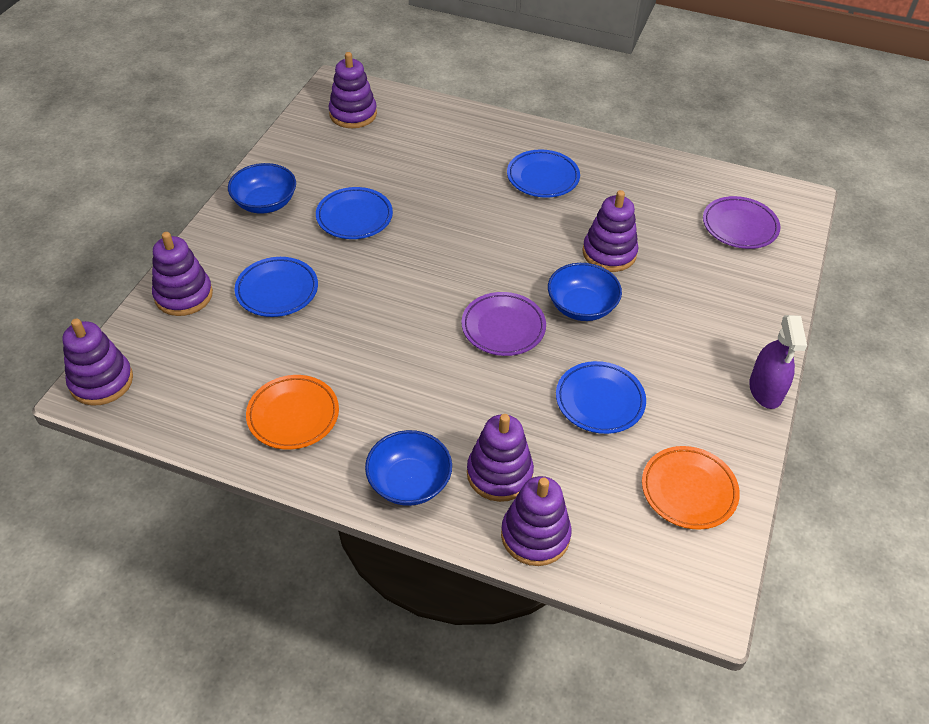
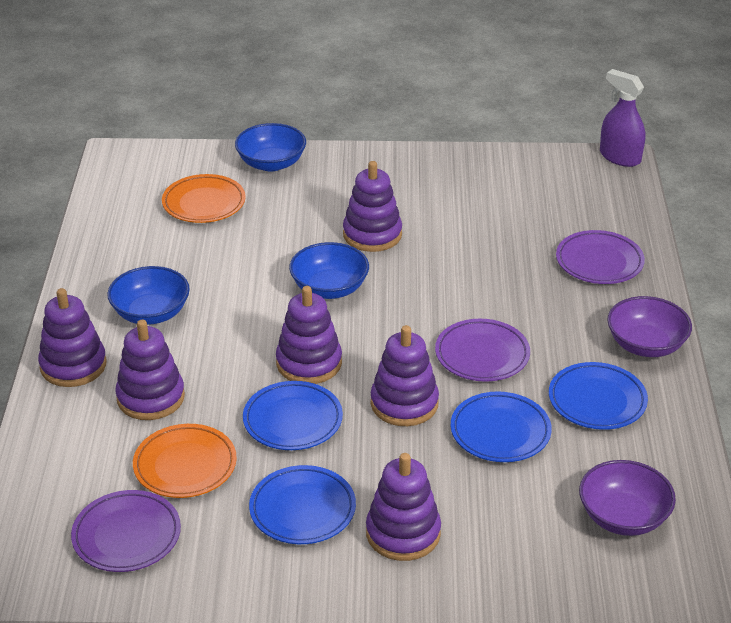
purple bowl: none = 0 -> [579,460,676,536] [607,296,692,357] = 2
purple plate: [461,292,546,356] [703,196,780,249] = 2 -> [71,490,181,572] [435,319,530,382] [556,230,645,284] = 3

